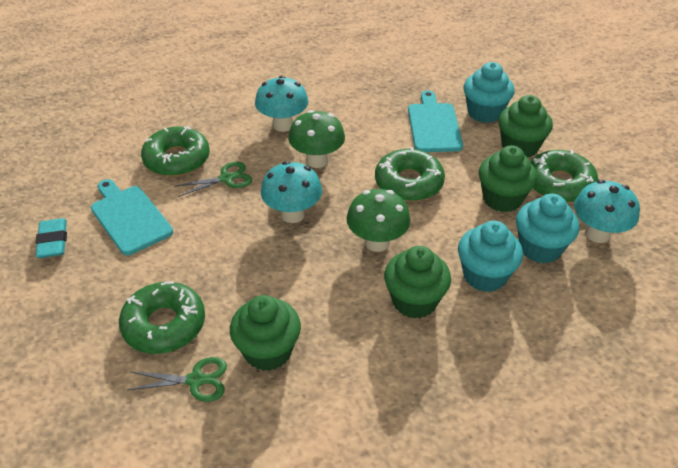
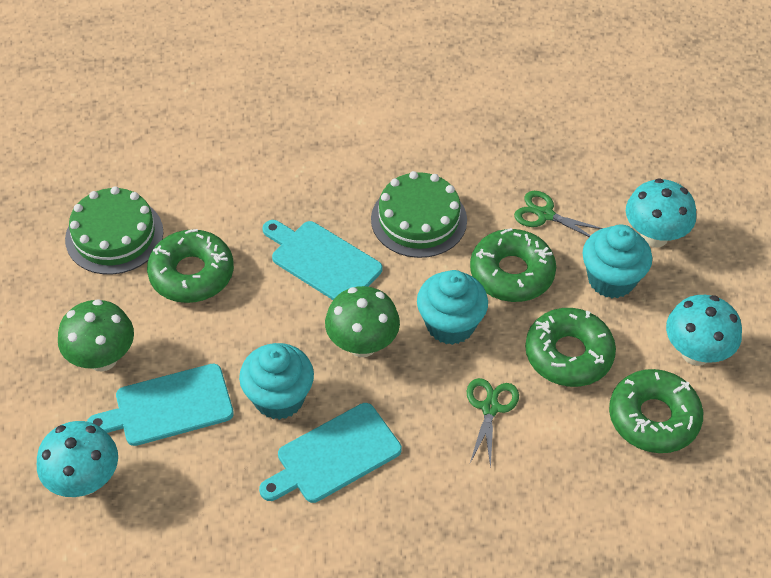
green cake: none = 0 -> [65,186,164,274] [371,171,467,258] = 2
green cupcake: [230,295,301,371] [384,246,451,319] [479,145,537,212] [498,95,553,158] = 4 -> none = 0
turquoise cutting board: [91,179,173,255] [408,90,463,152] = 2 -> [87,364,234,446] [259,403,402,503] [262,220,383,300] = 3
turquoise eraser: [35,218,67,258] = 1 -> none = 0

